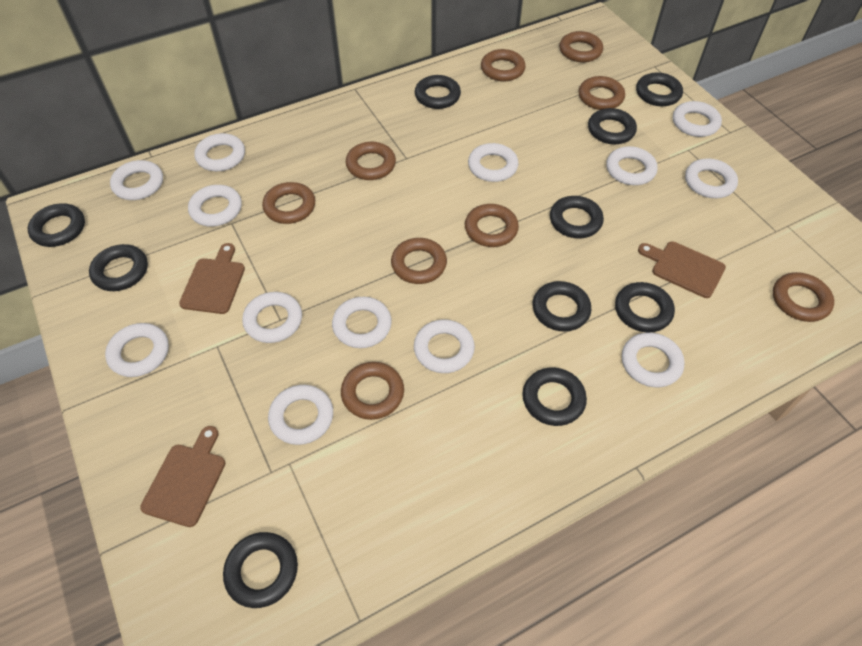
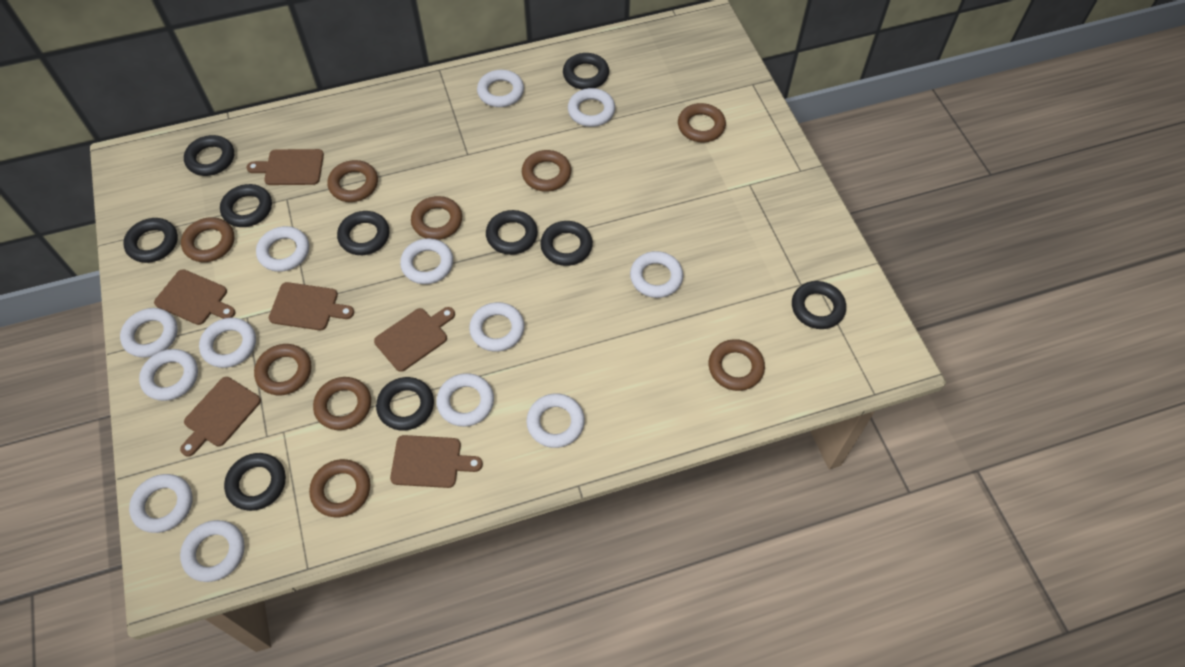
brown cutting board: [140,426,225,527] [179,243,245,314] [638,242,726,298] = 3 -> [154,269,235,325] [180,377,261,457] [246,149,324,185] [269,282,354,330] [374,307,455,372] [390,435,483,488] = 6

